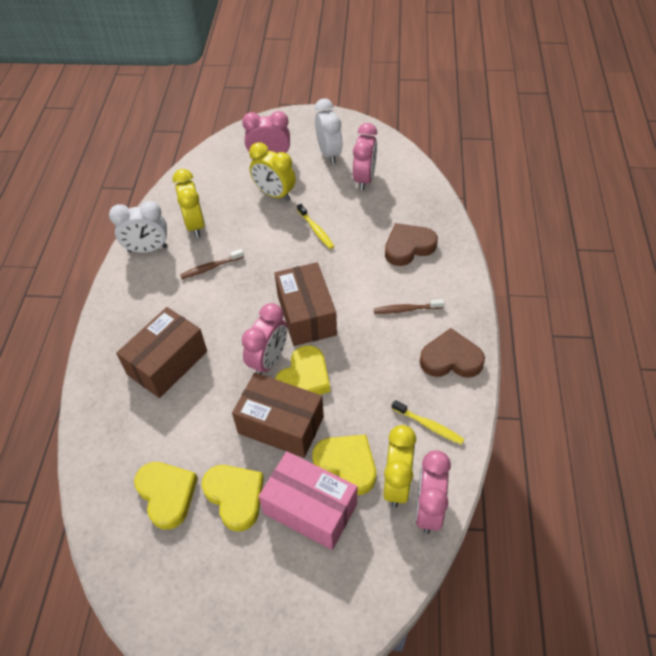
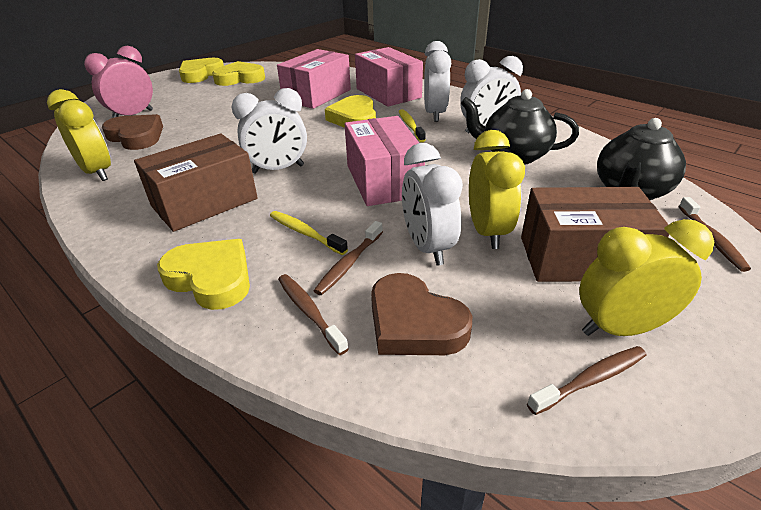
black teapot: none = 0 -> [461,89,579,165] [597,118,686,200] = 2
brown box: [116,307,207,398] [232,372,324,458] [275,262,337,346] = 3 -> [134,133,258,232] [521,187,669,282] = 2
brown toothbrush: [180,249,244,279] [374,299,444,314] = 2 -> [278,274,349,355] [314,221,383,295] [527,346,647,415] [679,197,751,272] = 4
pink box: [259,451,357,550] = 1 -> [277,49,351,109] [345,116,425,206] [355,47,423,107] = 3
pink clock: [242,111,290,160] [242,303,287,374] [353,123,377,191] [415,450,451,534] = 4 -> [84,46,153,118] = 1
white clock: [109,201,168,253] [315,99,343,164] = 2 -> [232,88,307,174] [402,143,463,266] [424,41,451,122] [460,56,523,133] = 4

